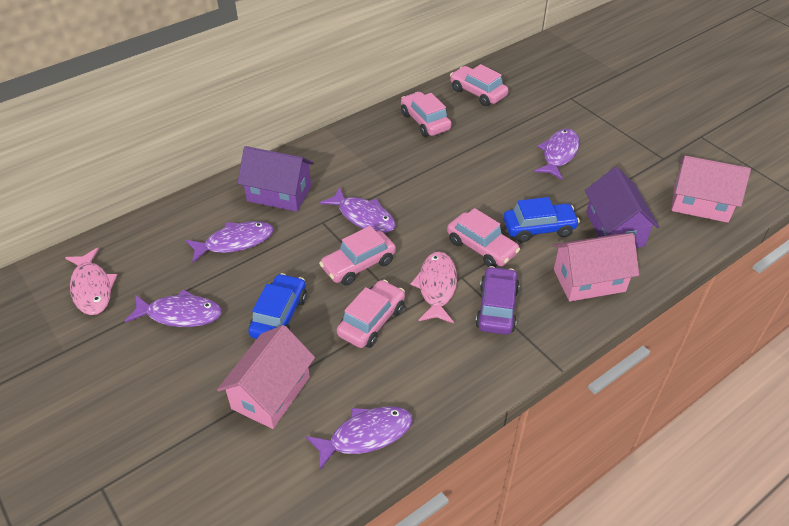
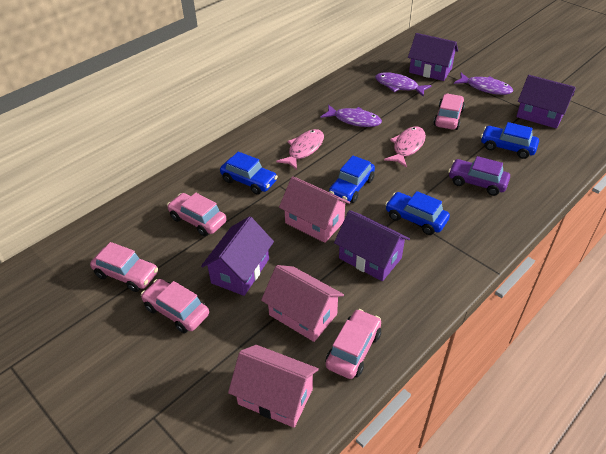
blue car: [248,273,307,339] [503,197,580,242] = 2 -> [220,152,278,195] [329,156,375,203] [385,191,450,235] [481,122,539,159] = 4
purple fish: [124,289,222,327] [186,221,273,263] [306,406,413,471] [320,187,396,233] [534,129,579,180] = 5 -> [321,105,382,127] [375,72,432,97] [454,73,513,95] = 3
purple house: [237,146,314,212] [585,167,660,248] = 2 -> [201,216,274,296] [334,210,410,281] [408,33,458,81] [516,75,576,129] = 4

